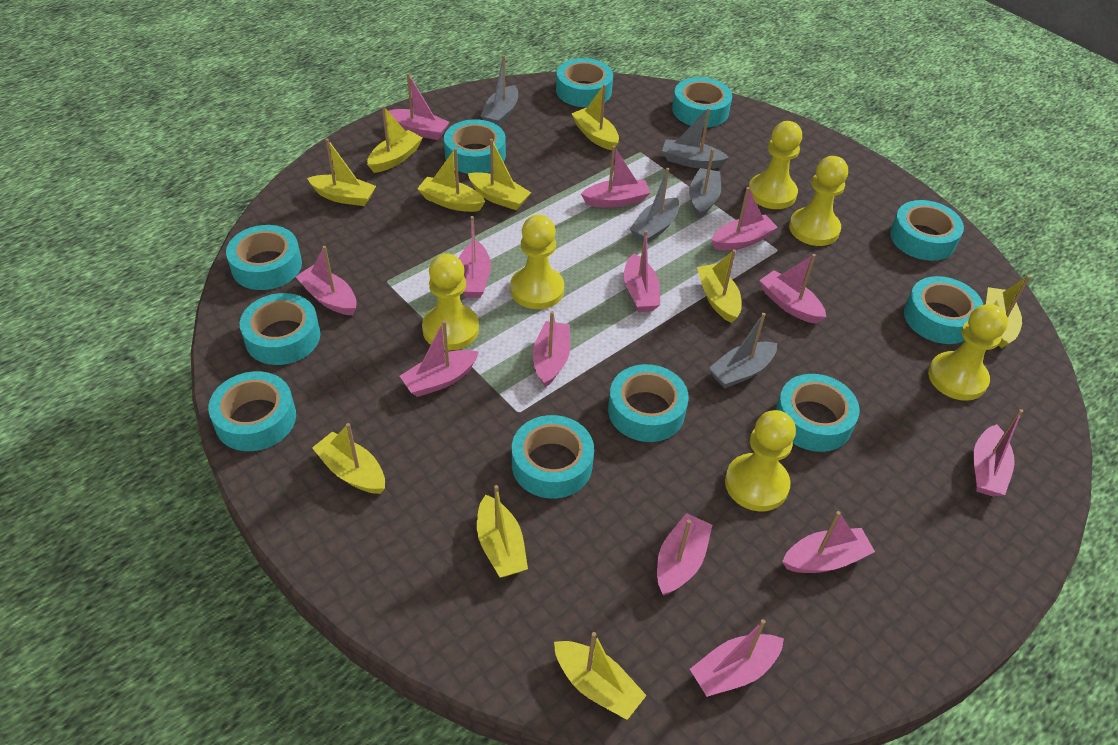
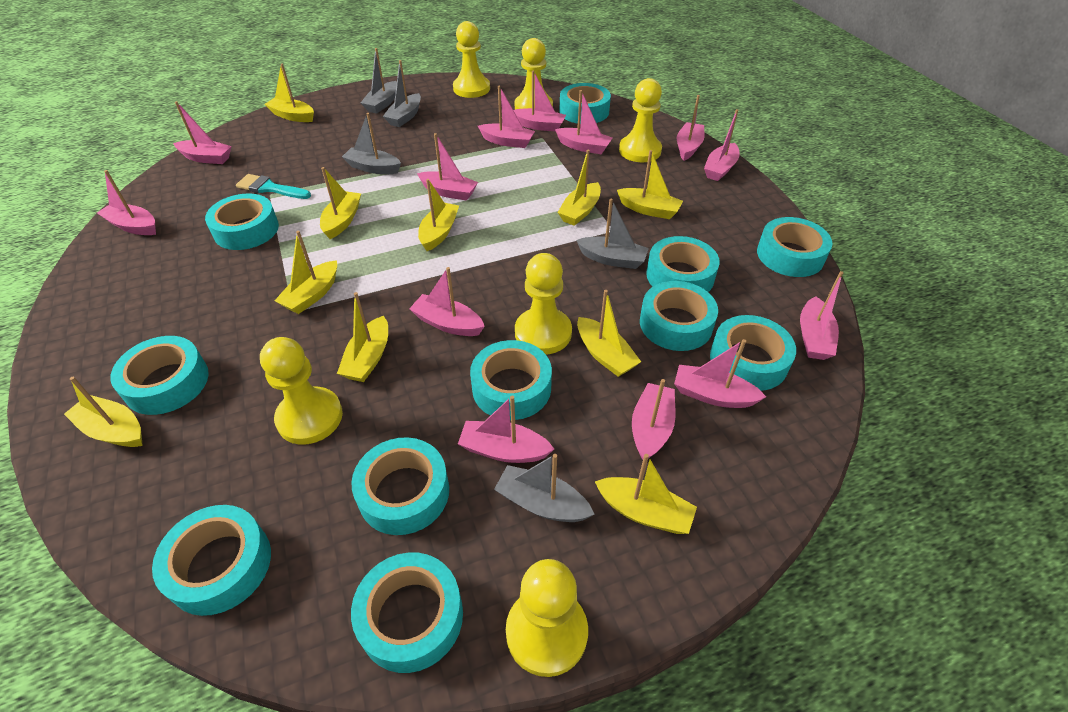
turquoise brush: none = 0 -> [236,174,311,199] = 1

